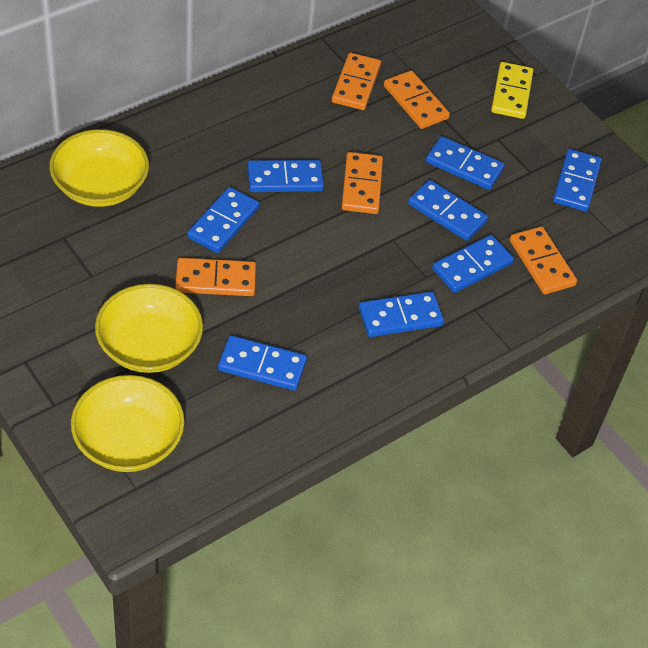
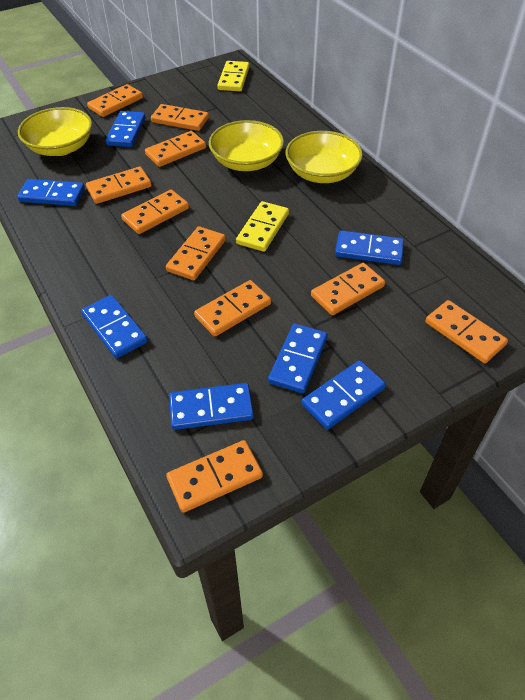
blue domino: [187,187,259,253] [218,335,307,391] [247,160,324,192] [359,291,444,337] [408,180,488,241] [426,136,505,190] [432,235,514,293] [553,149,602,212] = 8 -> [17,179,85,206] [81,295,148,358] [105,111,146,147] [169,383,254,430] [268,323,328,393] [302,360,386,430] [335,230,404,265] = 7
orange domino: [175,258,256,296] [332,53,381,110] [342,152,383,214] [384,70,450,129] [510,226,577,294] = 5 -> [86,167,152,204] [87,84,143,117] [121,190,189,234] [145,131,206,167] [151,104,209,131] [166,226,226,280] [166,440,263,513] [194,280,271,336] [311,263,385,315] [426,300,508,363] = 10
yellow domino: [491,62,533,119] = 1 -> [218,61,250,91] [236,201,289,252] = 2

